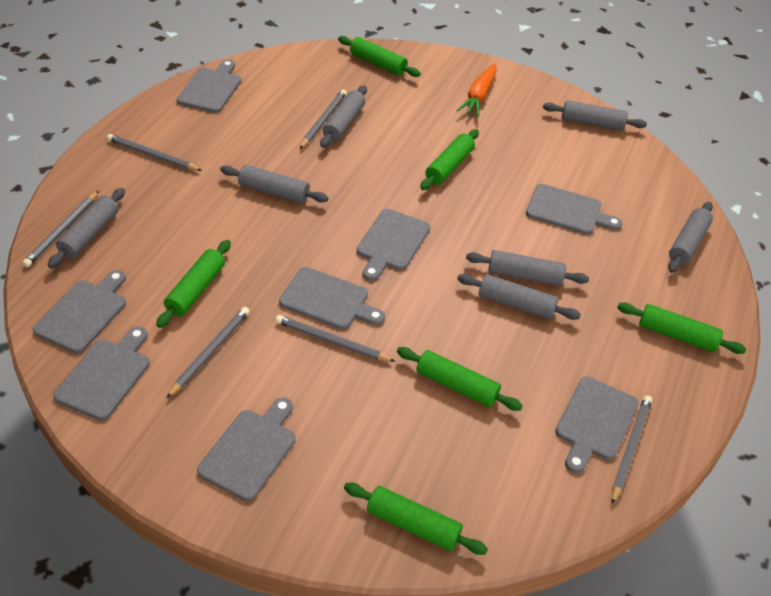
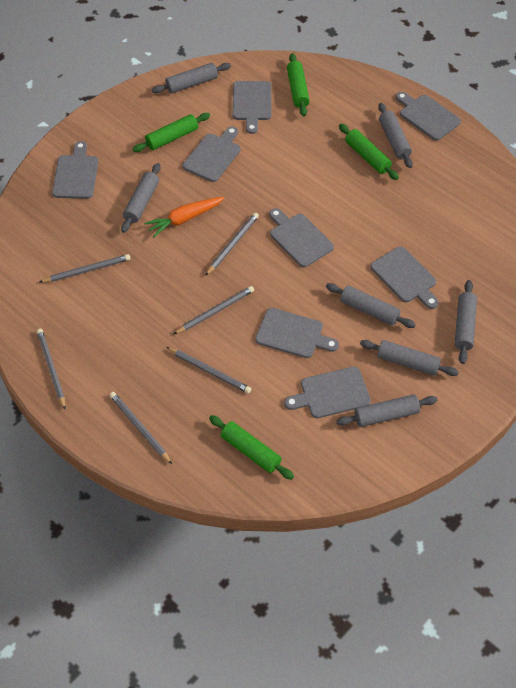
green rolling pin: [156,240,231,328] [338,36,421,77] [344,483,488,555] [397,347,523,411] [420,129,479,190] [617,303,746,354] = 6 -> [133,113,210,152] [209,415,294,480] [287,53,309,116] [339,124,399,180] = 4

